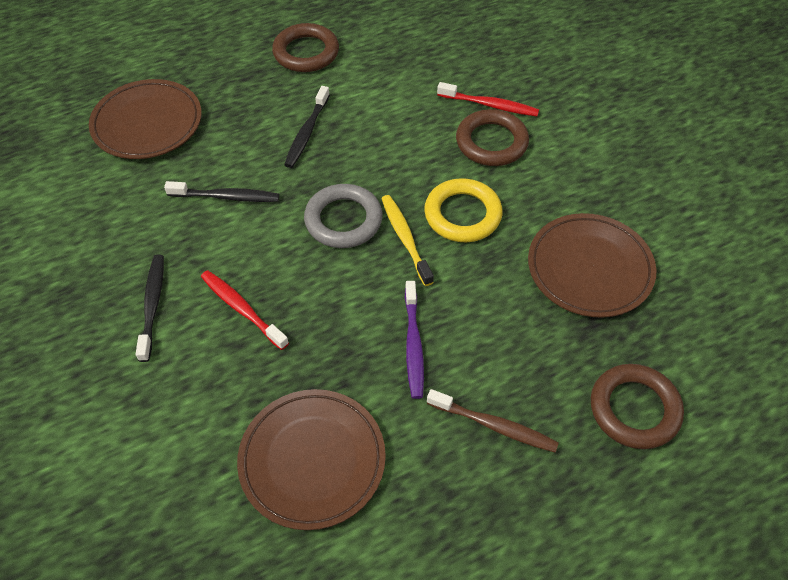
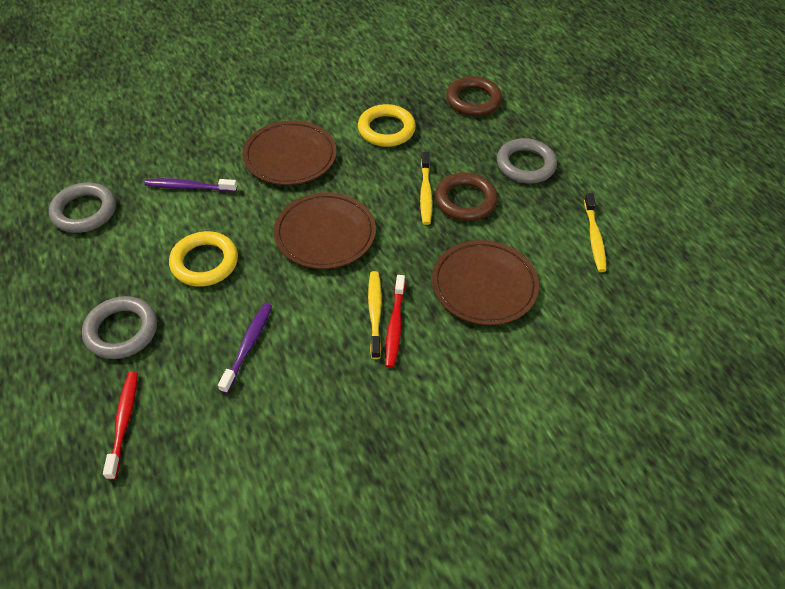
black toothbrush: [136,254,164,362] [164,181,279,202] [284,86,330,168] = 3 -> none = 0
brown ring: [272,23,339,72] [456,109,529,166] [591,364,684,449] = 3 -> [435,173,498,221] [446,76,502,116] = 2
brown toothbrush: [427,389,559,452] = 1 -> none = 0
grey ring: [304,184,383,248] = 1 -> [49,183,116,233] [82,296,157,359] [497,138,557,184] = 3
purple toothbrush: [405,281,424,399] = 1 -> [145,178,237,192] [218,303,272,393] = 2
yellow ring: [424,178,503,242] = 1 -> [169,231,238,287] [358,104,416,147] = 2
yellow toothbrush: [381,195,434,286] = 1 -> [368,271,382,359] [420,152,433,225] [584,193,606,272] = 3

